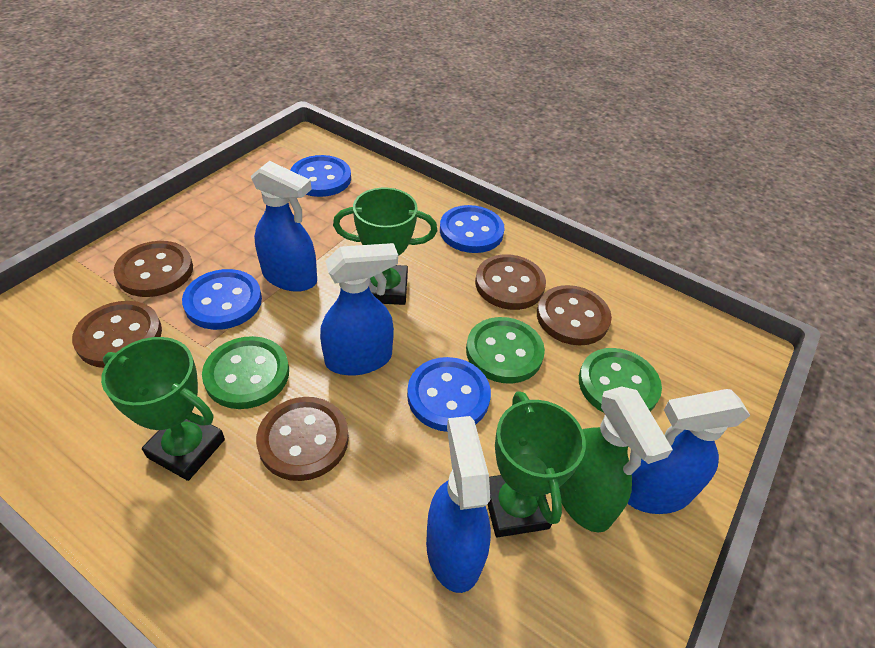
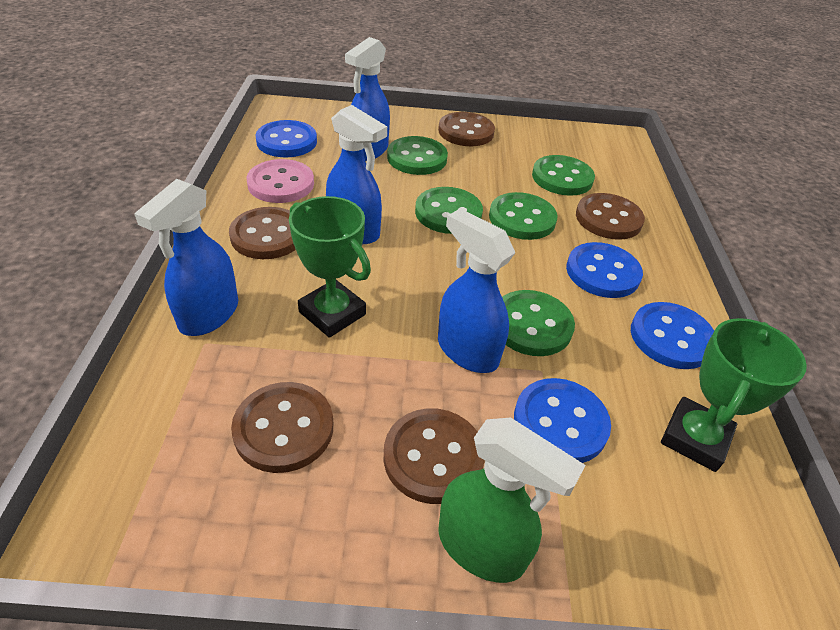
green button: [202,336,289,409] [466,317,545,384] [579,348,662,413] = 3 -> [387,136,448,175] [415,187,483,234] [489,192,558,240] [502,290,575,356] [532,155,595,196] = 5
green trophy: [101,337,225,481] [333,188,437,305] [487,391,586,538] = 3 -> [289,196,371,338] [661,318,807,472] = 2
pink button: none = 0 -> [246,159,314,203] = 1

